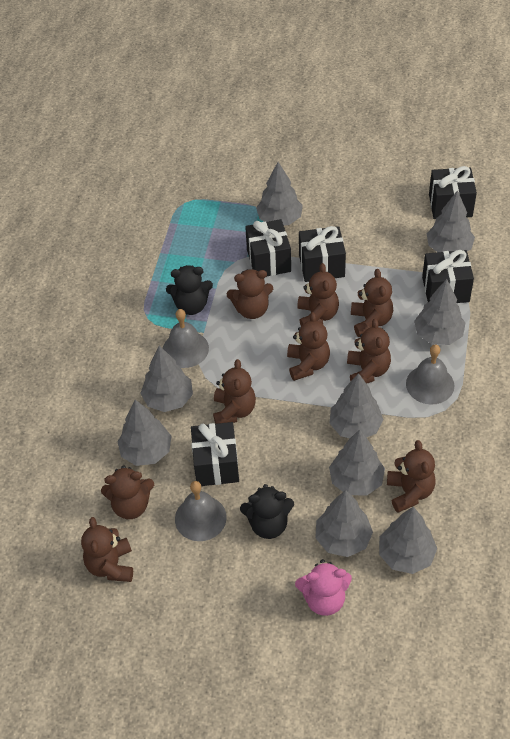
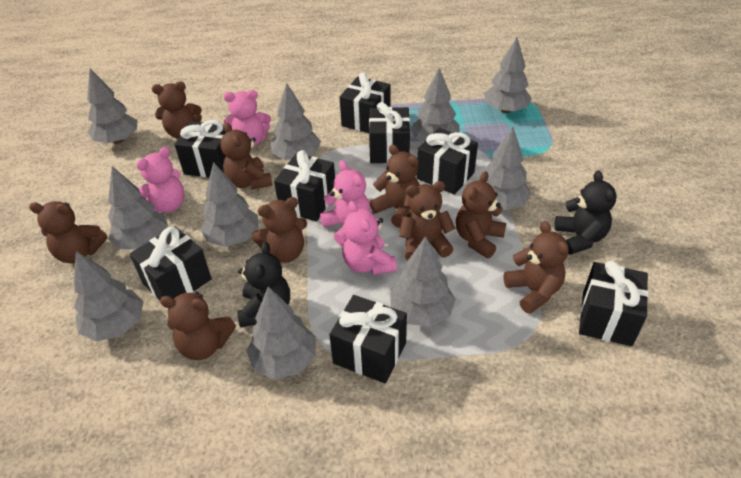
black gift: [191,422,239,486] [245,219,291,277] [299,226,346,282] [422,250,474,303] [429,166,477,219] = 5 -> [130,226,212,300] [174,120,232,178] [274,150,335,222] [329,295,407,384] [339,72,391,133] [369,102,410,163] [416,128,478,195] [579,261,648,346] = 8
grey bell: [163,309,209,368] [175,481,227,541] [406,344,454,405] = 3 -> none = 0
grey tree: [117,400,171,466] [140,346,193,412] [256,162,303,225] [315,490,373,557] [329,373,384,438] [329,429,385,496] [379,507,437,574] [414,279,465,345] [427,190,475,252] = 9 -> [74,251,144,342] [87,69,137,144] [108,166,168,249] [200,162,259,247] [247,286,316,379] [270,83,321,160] [390,236,456,327] [410,68,460,142] [483,127,531,210] [484,38,532,113] = 10
pink teddy bear: [295,559,352,616] = 1 -> [136,147,185,213] [224,90,271,146] [320,160,371,246] [342,201,397,275] = 4

